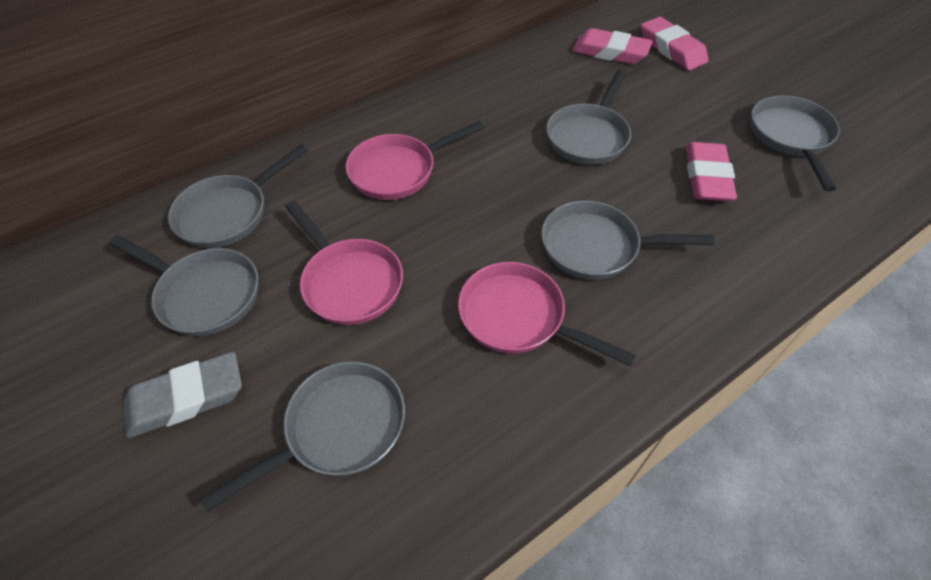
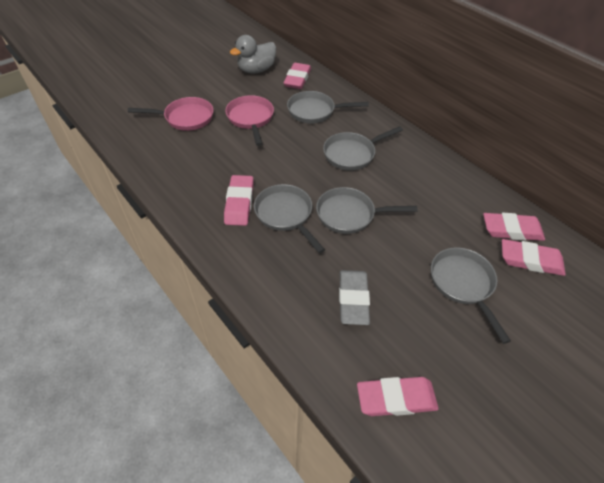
grey duck: none = 0 -> [230,35,276,73] = 1
grey pan: [109,235,258,336] [168,144,308,248] [201,361,405,512] [541,201,715,280] [546,69,631,165] [750,96,840,191] = 6 -> [254,184,325,253] [287,91,369,123] [316,187,418,234] [323,126,403,171] [431,247,511,344] = 5
pink eraser: [572,28,653,64] [641,17,708,70] [686,142,737,201] = 3 -> [224,175,254,226] [284,63,311,89] [357,377,438,416] [483,212,545,241] [502,239,566,276] = 5
pink pan: [285,201,403,325] [345,121,484,200] [458,262,636,366] = 3 -> [128,97,213,131] [225,95,274,146] = 2

